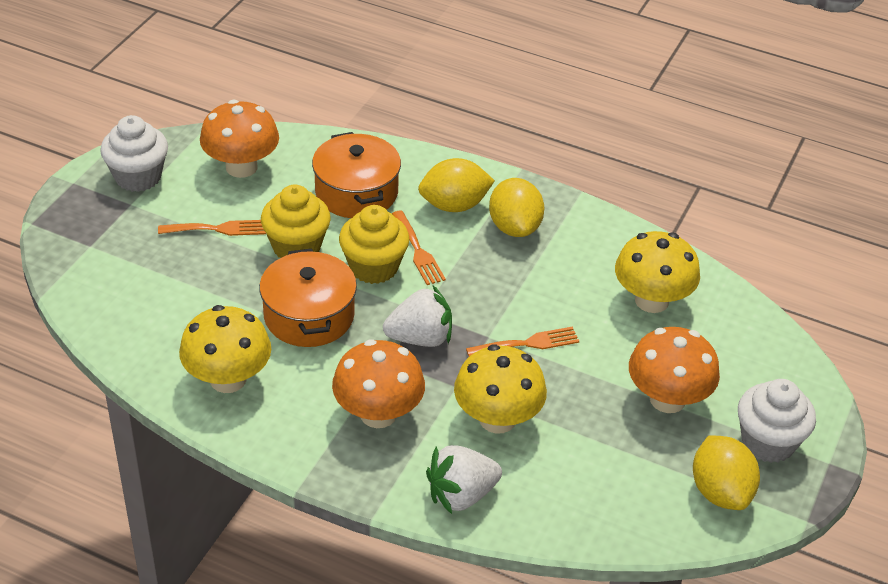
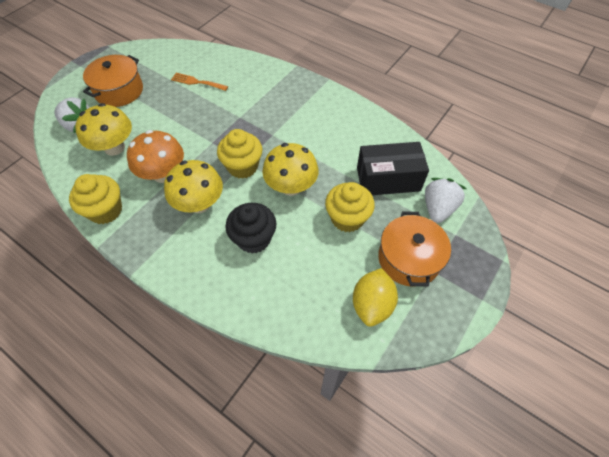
black box: none = 0 -> [357,142,429,195] = 1
black cupcake: none = 0 -> [225,203,277,254] = 1
orange fork: [158,220,266,236] [392,210,446,285] [466,327,579,356] = 3 -> [171,73,228,91] = 1
orange mushroom: [200,100,279,178] [332,339,425,428] [629,327,720,413] = 3 -> [127,130,184,183] = 1
white cupcake: [100,115,168,192] [738,379,816,463] = 2 -> none = 0
yellow cupcake: [261,184,331,258] [339,205,409,284] = 2 -> [69,174,122,224] [217,129,262,179] [325,182,375,232] = 3
yellow lemon: [418,158,495,212] [489,178,544,237] [693,435,760,510] = 3 -> [353,268,398,327] = 1

